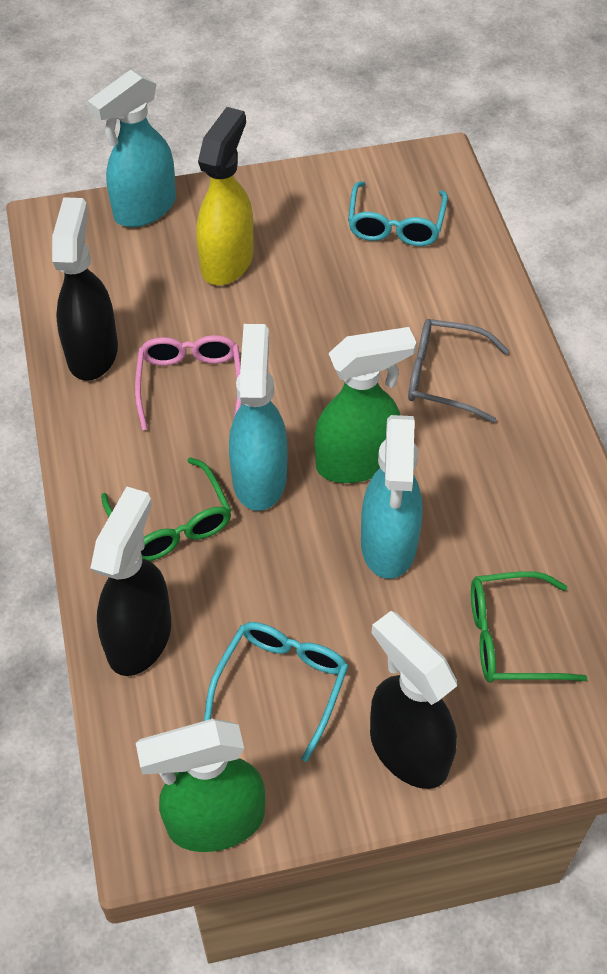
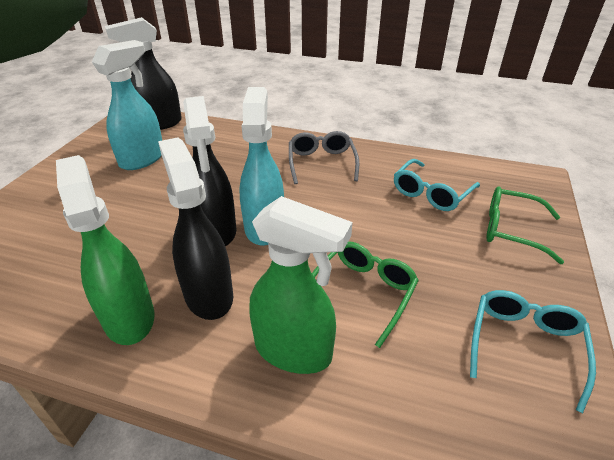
pink glasses: [135,335,242,430] = 1 -> none = 0
turquoise spray bottle: [88,70,176,227] [229,324,288,511] [361,415,423,579] = 3 -> [92,40,162,170] [240,87,284,246] = 2
yellow spray bottle: [196,107,253,285] = 1 -> none = 0

